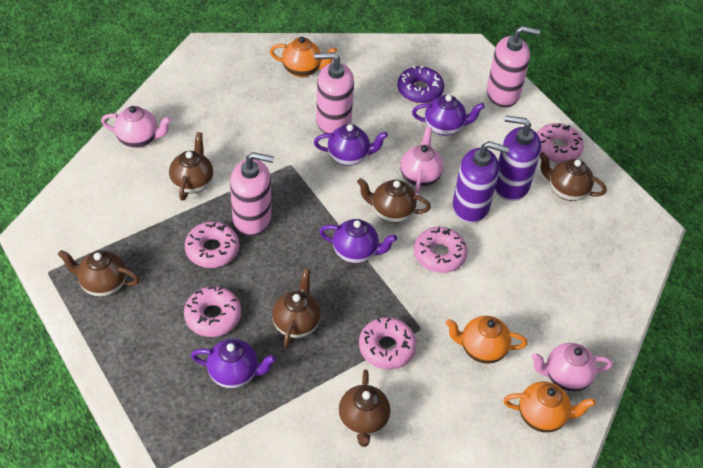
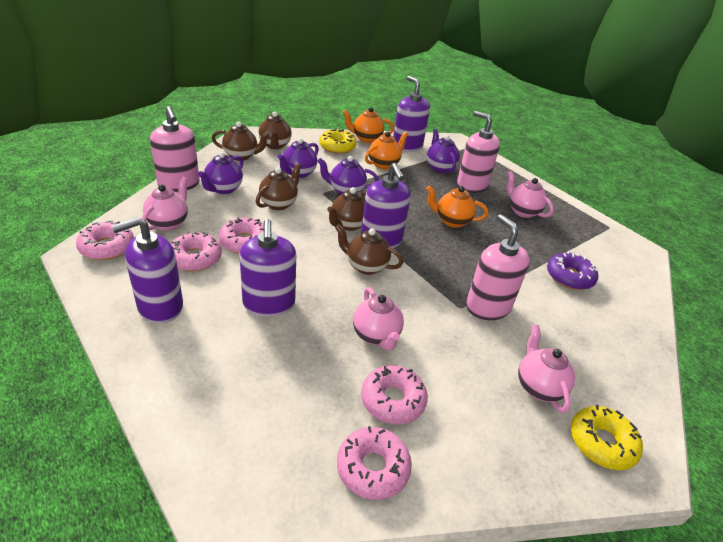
brown teapot: [58,250,139,297] [169,132,214,201] [272,268,321,348] [338,370,391,447] [357,178,431,223] [540,152,607,201] = 6 -> [212,121,270,161] [256,163,302,210] [258,111,292,149] [327,187,366,231] [335,224,403,275] = 5
pink teapot: [101,106,172,148] [400,127,443,194] [532,343,613,392] = 3 -> [142,176,188,231] [353,287,404,351] [507,171,554,218] [518,325,575,413] = 4
purple soap dispenser: [452,141,510,223] [495,115,541,201] = 2 -> [111,217,183,324] [239,219,296,317] [361,163,411,248] [393,76,430,152] = 4
yellow donut: none = 0 -> [319,128,357,154] [571,405,643,470] = 2

